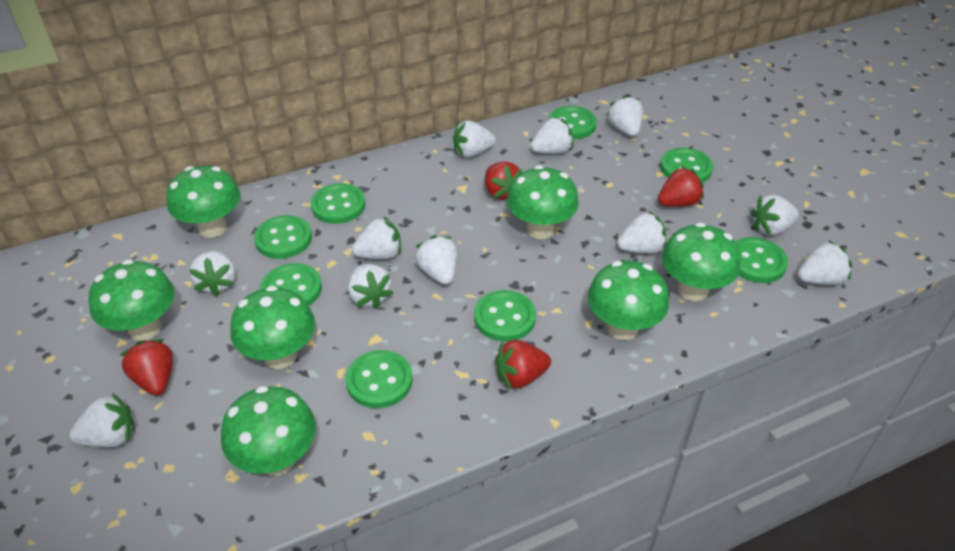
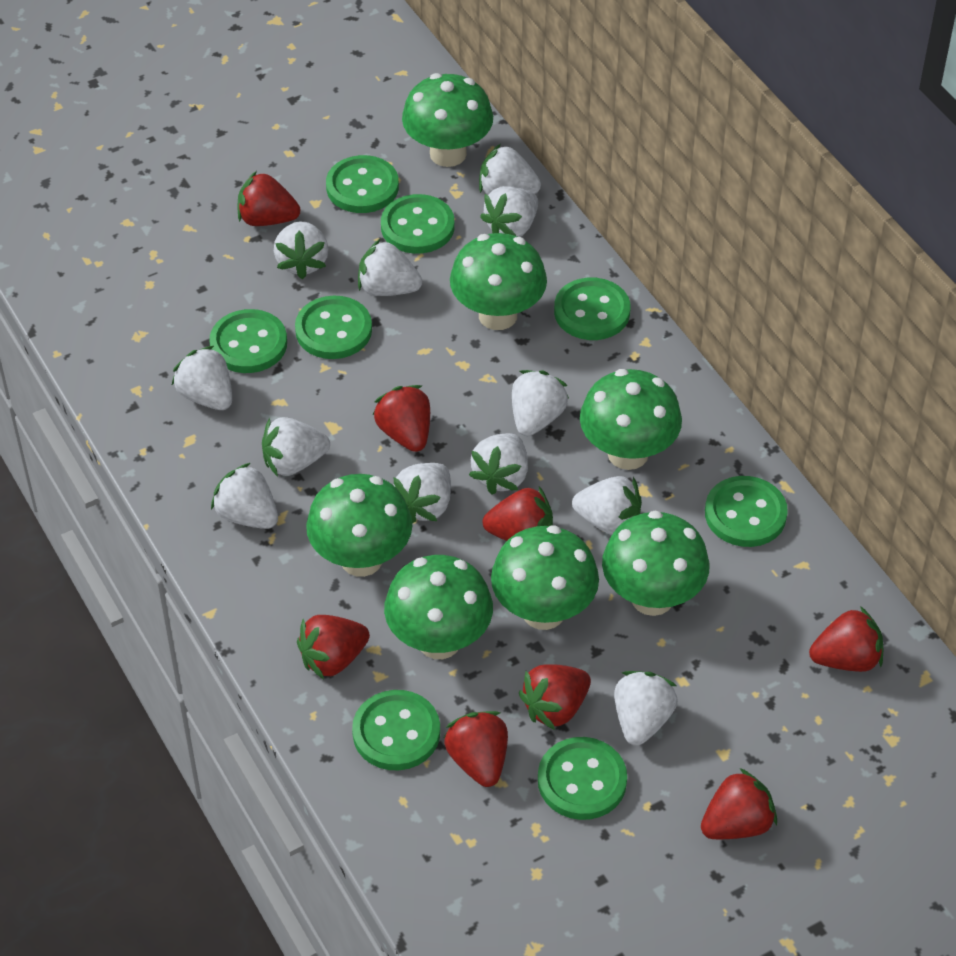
red strawberry: [120,339,173,396] [485,162,522,200] [495,340,551,389] [658,166,704,207] = 4 -> [237,171,300,226] [297,615,370,679] [373,385,430,452] [444,711,508,787] [482,487,553,541] [519,664,591,730] [701,768,777,839] [809,606,883,672] = 8
white strawberry: [69,393,135,448] [189,251,235,296] [348,264,393,309] [352,217,401,259] [415,235,457,285] [453,120,496,158] [531,117,574,154] [607,95,643,136] [617,211,667,253] [751,195,799,235] [798,241,852,285] = 11 -> [171,346,232,410] [211,463,278,529] [262,417,330,477] [274,221,328,279] [358,239,422,296] [393,463,451,523] [469,433,528,494] [479,144,541,195] [480,186,538,237] [512,370,569,436] [572,476,642,535] [614,671,678,746] = 12

